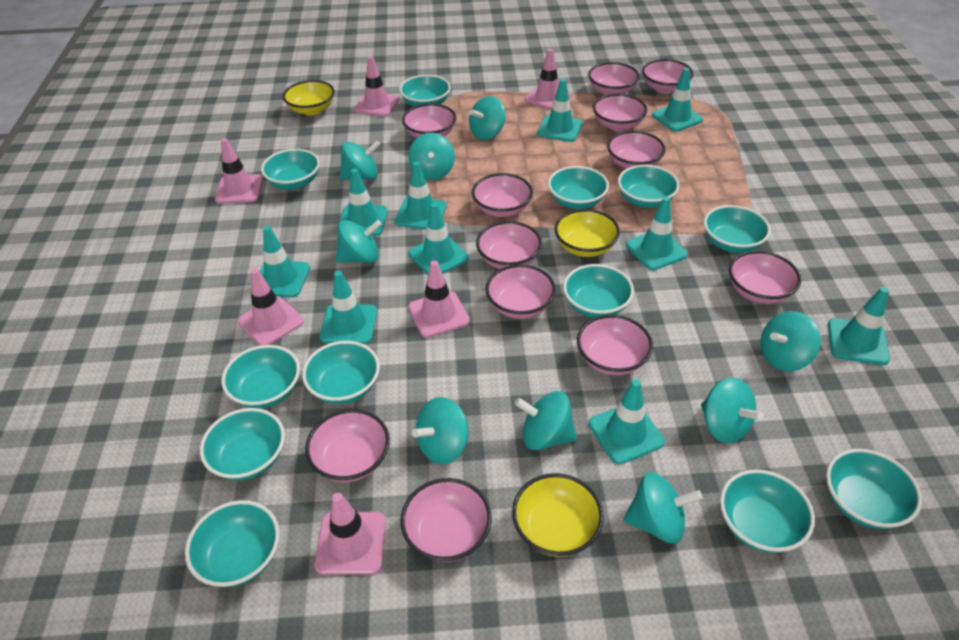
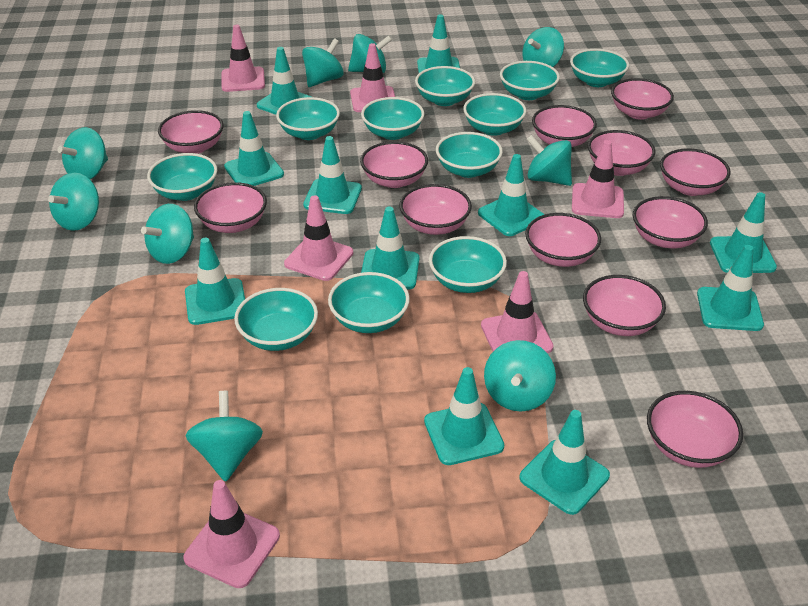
turquoise bowl: [185,500,280,587] [200,408,285,481] [222,345,300,408] [261,149,320,190] [302,341,380,404] [399,75,451,107] [548,166,609,209] [563,264,634,318] [618,165,679,208] [704,205,771,253] [720,469,815,553] [826,449,922,529] = 12 -> [147,153,217,201] [234,288,318,351] [276,97,340,140] [328,272,410,333] [361,97,424,140] [415,66,475,106] [429,236,507,293] [436,132,503,178] [463,93,526,136] [500,61,560,100] [570,49,629,87] = 11
turquoise traffic cone: [260,226,310,297] [320,271,377,344] [339,168,388,236] [395,162,447,230] [409,203,469,275] [537,79,583,142] [589,379,665,464] [626,196,688,270] [652,68,703,131] [828,287,890,365] = 10 -> [185,238,245,325] [224,111,284,186] [257,47,312,115] [303,136,362,214] [361,206,419,290] [417,14,460,73] [424,367,504,465] [478,154,544,236] [519,410,610,515] [697,245,764,331] [710,192,777,273] = 11
yellow bowl: [283,80,335,116] [512,473,604,557] [555,209,620,257] = 3 -> none = 0

